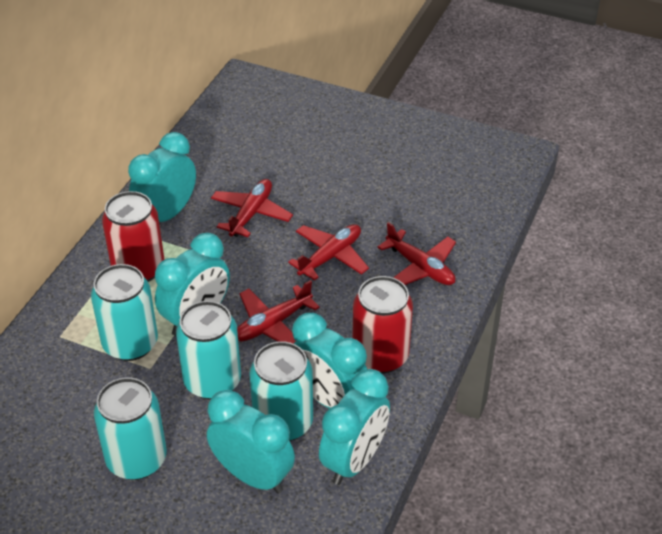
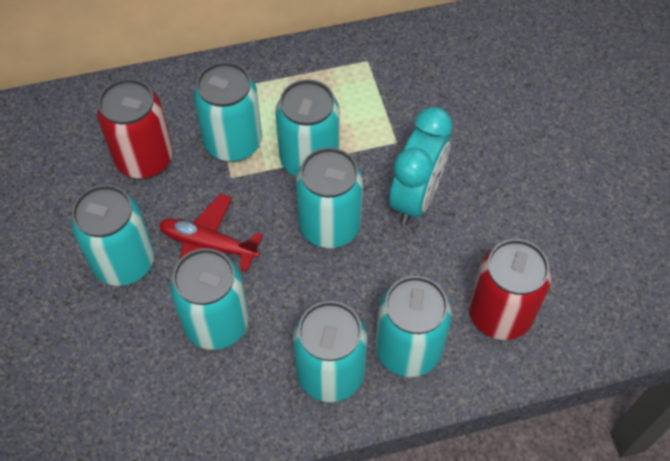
red plane: [211,179,293,237] [237,280,320,343] [288,224,369,281] [378,222,456,285] = 4 -> [159,194,263,272] = 1
turquoise can: [91,264,158,361] [94,377,167,480] [176,301,241,400] [250,341,313,441] = 4 -> [71,185,154,286] [170,248,249,350] [193,62,262,162] [275,79,340,177] [293,301,367,402] [296,147,363,248] [375,276,452,377] = 7
turquoise clock: [128,132,196,222] [155,233,230,336] [207,390,295,493] [292,313,367,408] [319,369,390,485] = 5 -> [389,107,453,225] = 1

